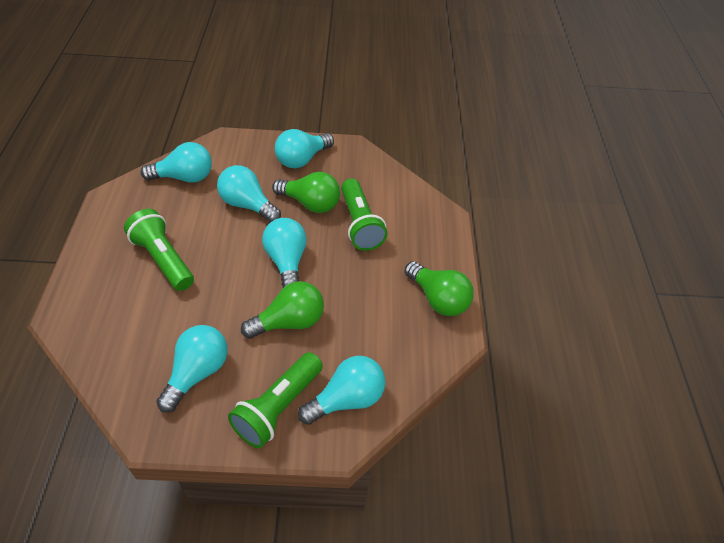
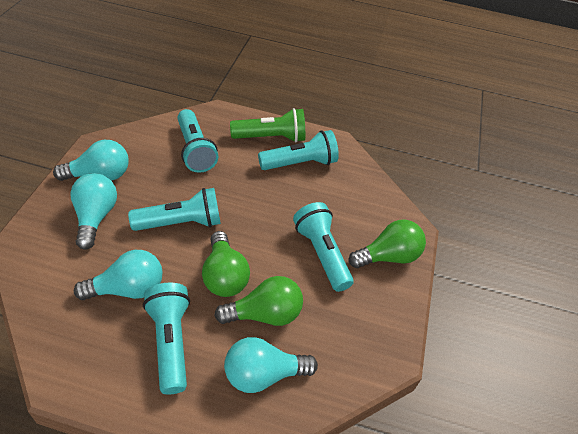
green flashlight: [124,209,194,291] [228,352,323,448] [341,179,388,251] = 3 -> [230,108,305,142] = 1
turquoise flashlight: none = 0 -> [128,188,221,231] [143,282,190,394] [177,109,218,173] [258,130,339,170] [293,202,354,292] = 5
turquoise light bulb: [141,142,212,182] [156,325,228,413] [217,165,281,223] [262,218,307,289] [275,129,334,168] [298,356,385,425] = 6 -> [53,140,129,181] [70,173,117,250] [74,250,163,300] [224,337,318,393] = 4

